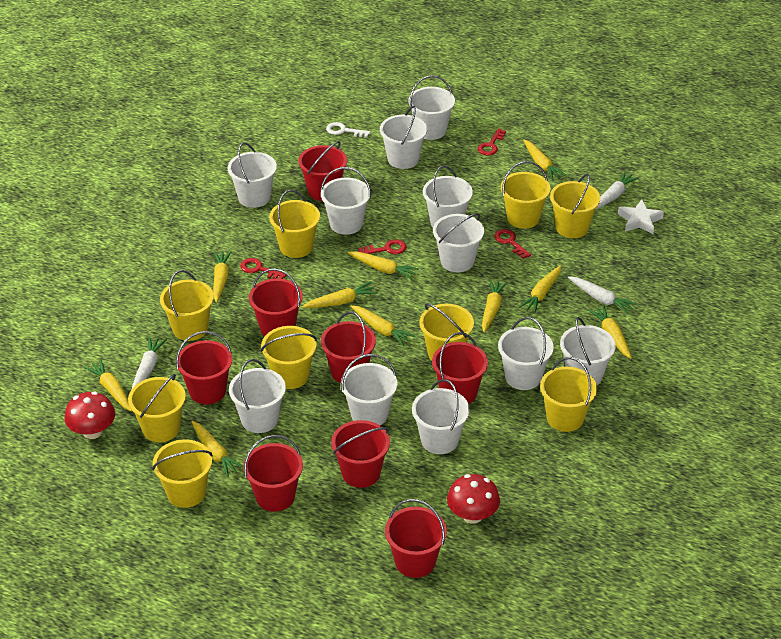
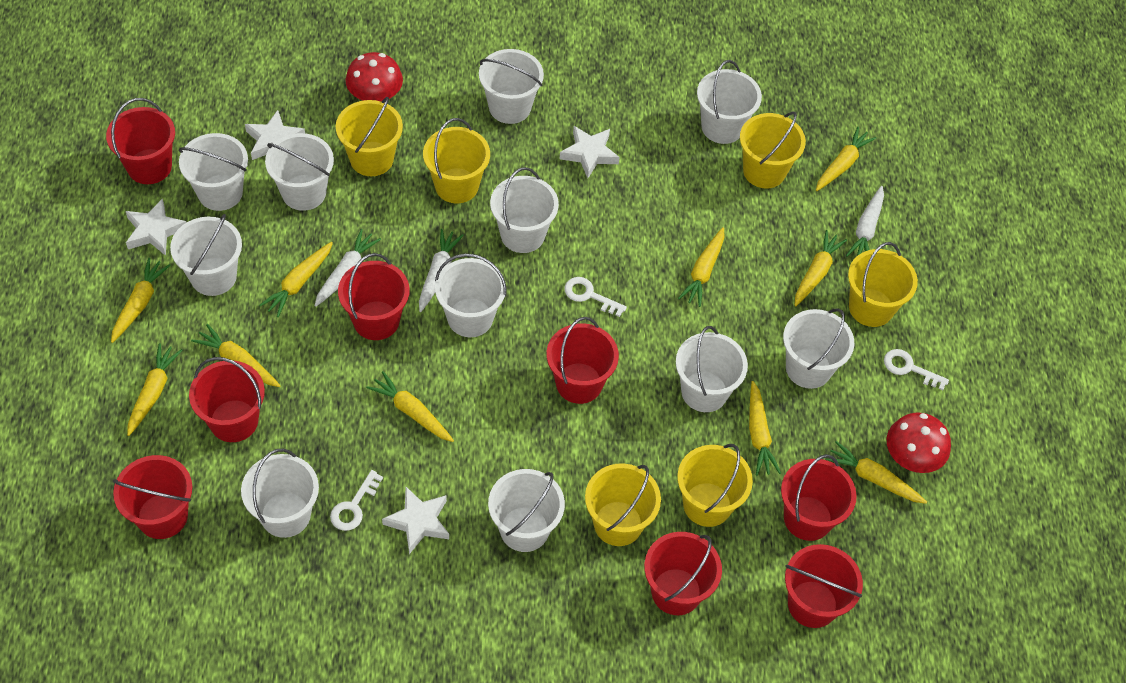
red key: [240,258,286,279] [358,239,406,254] [478,128,506,156] [494,229,531,259] = 4 -> none = 0
white key: [326,122,370,138] = 1 -> [330,470,383,531] [564,277,627,317] [884,349,949,390] = 3
white star: [618,200,664,234] = 1 -> [126,199,186,256] [245,110,305,160] [382,487,449,554] [560,126,620,178] = 4
yellow bucket: [128,374,186,442] [152,439,213,508] [160,270,214,341] [261,326,317,389] [269,190,320,258] [419,303,474,361] [501,161,550,229] [540,357,597,432] [550,174,600,238] = 9 -> [336,97,403,176] [423,118,490,203] [585,463,661,546] [677,444,753,527] [740,111,806,188] [848,242,918,327] = 6

